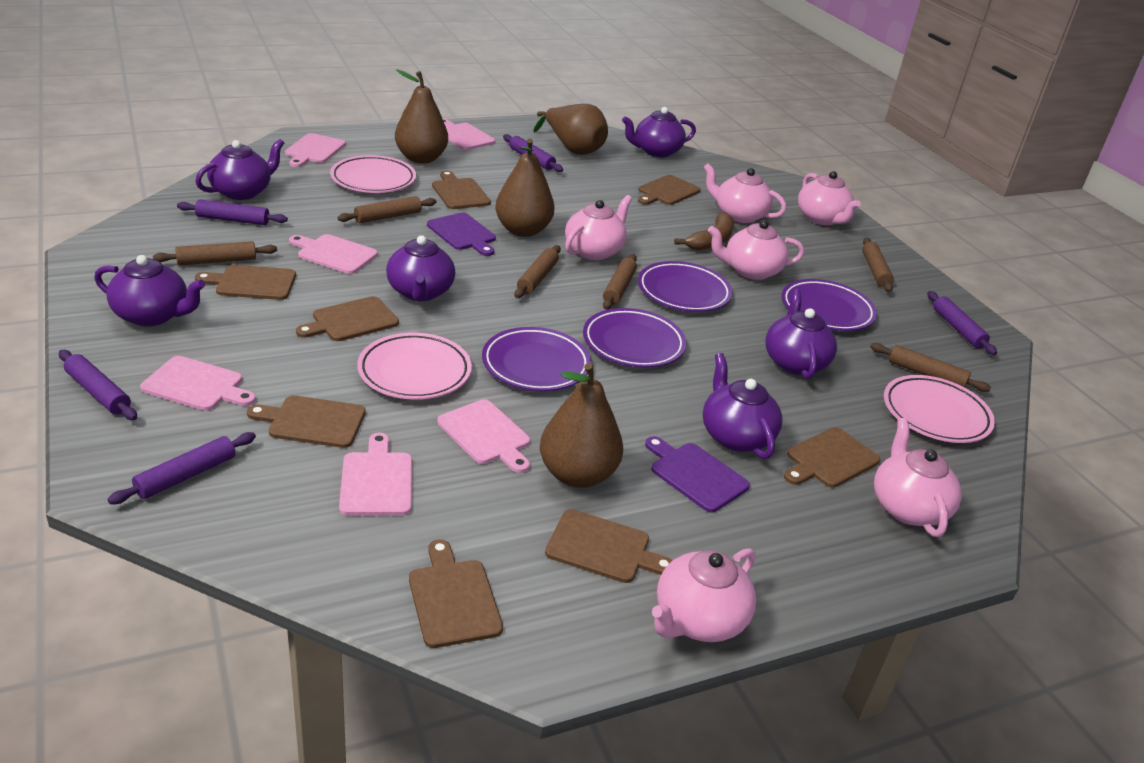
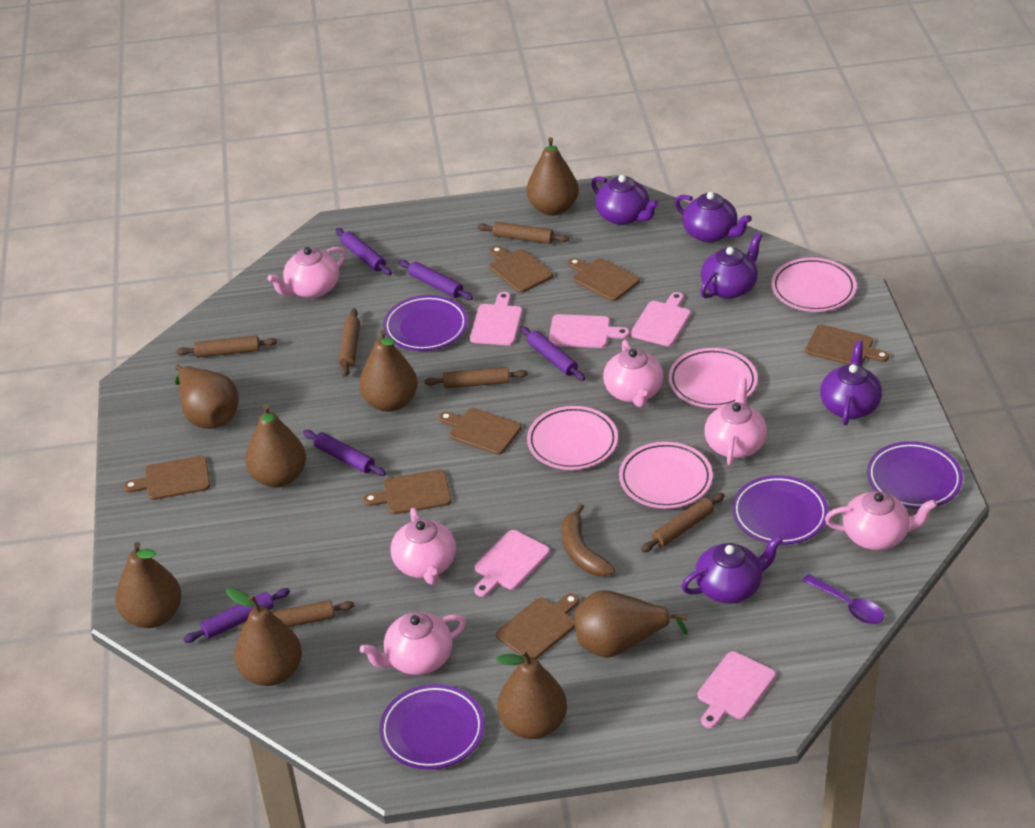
brown cutting board: [195,265,296,300] [247,395,366,448] [296,296,399,341] [409,540,503,648] [432,171,491,209] [545,509,673,583] [638,175,700,205] [784,427,880,488] = 8 -> [123,455,210,500] [363,469,451,514] [439,408,522,455] [489,246,553,293] [496,593,579,659] [568,258,640,301] [805,325,889,365] = 7
brown pear: [395,69,448,163] [495,139,555,237] [533,104,608,155] [540,363,623,488] = 4 -> [115,542,182,628] [174,365,239,429] [226,588,302,686] [245,404,306,488] [359,329,418,412] [496,649,567,739] [526,137,579,216] [574,590,688,658] = 8
pink cutting board: [140,356,256,411] [285,133,346,167] [289,234,378,274] [339,433,412,516] [437,399,530,473] [443,119,495,150] = 6 -> [470,292,522,346] [474,530,550,597] [549,314,630,348] [631,292,691,346] [698,651,776,728] = 5
pink plate: [330,155,416,193] [357,333,472,400] [884,375,995,443] = 3 -> [527,406,618,470] [619,442,713,509] [669,348,757,408] [772,258,856,312] = 4
purple cutting board: [427,213,496,256] [645,436,750,512] = 2 -> none = 0
purple spoon: none = 0 -> [802,574,884,624] = 1
purple teapot: [94,255,205,326] [195,139,284,200] [386,235,455,301] [622,107,696,157] [703,353,783,459] [765,289,837,379] = 6 -> [591,175,659,225] [675,192,752,243] [682,535,783,604] [700,232,763,299] [820,340,882,425] = 5

